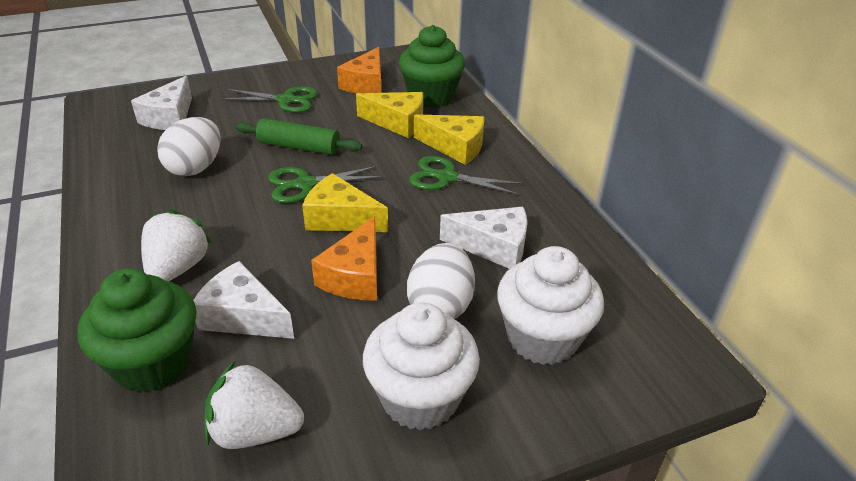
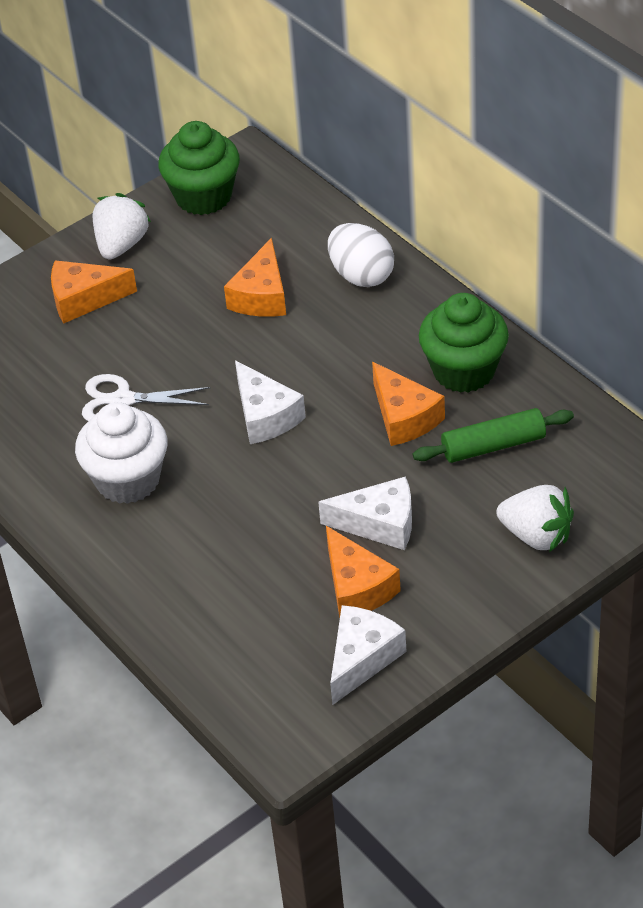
green scissors: [220,87,318,113] [268,166,383,203] [409,156,524,195] = 3 -> none = 0
orange cheese: [311,216,377,301] [337,47,381,94] = 2 -> [51,260,137,323] [224,238,286,317] [326,526,401,618] [372,362,445,446] = 4
white cupcake: [363,303,480,430] [497,246,604,365] = 2 -> [75,402,168,504] = 1
white egg: [157,117,221,176] [407,243,475,319] = 2 -> [328,223,394,287] = 1
white scissors: none = 0 -> [82,374,210,421] = 1
yellow cheese: [302,173,388,232] [356,92,423,138] [414,114,484,165] = 3 -> none = 0

